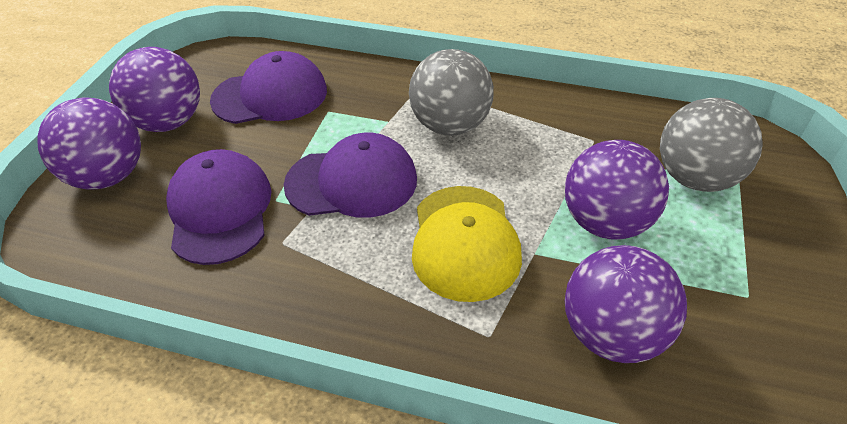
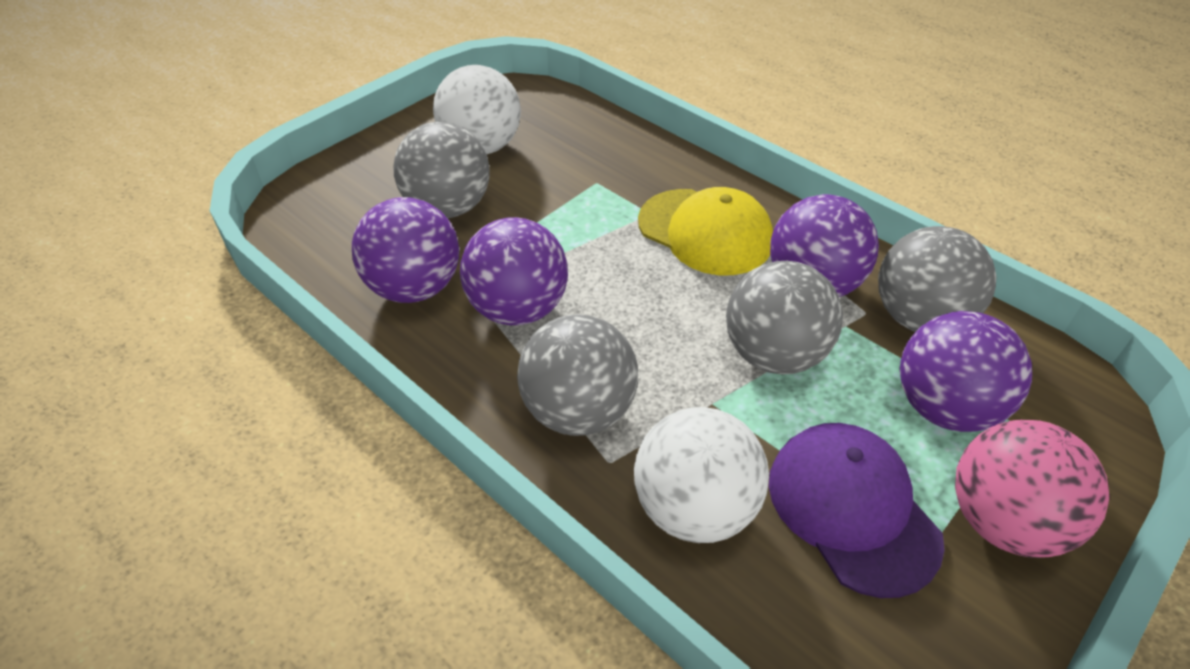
grey ball: [409,49,494,136] [660,98,762,192] = 2 -> [393,122,490,218] [517,314,638,436] [726,261,843,375] [878,226,996,332] = 4
pink ball: none = 0 -> [955,420,1110,558] = 1
purple cap: [166,149,272,265] [210,51,327,124] [284,133,417,218] = 3 -> [769,423,945,598] = 1
white ball: none = 0 -> [433,65,521,154] [634,407,769,543] = 2

